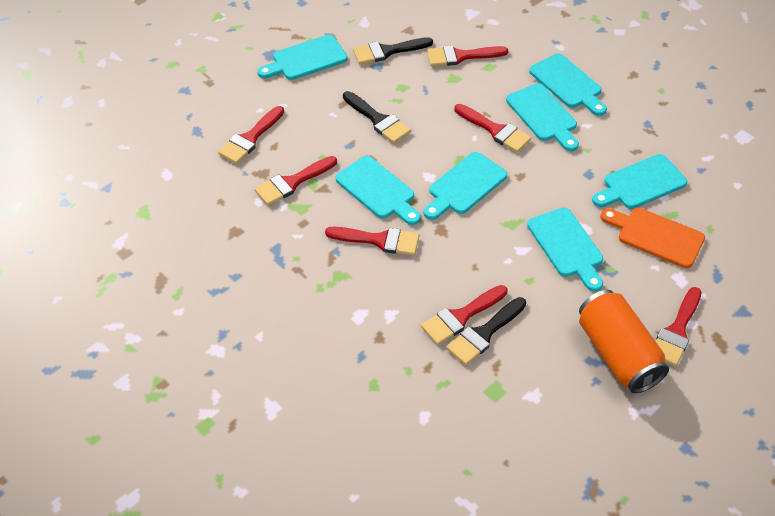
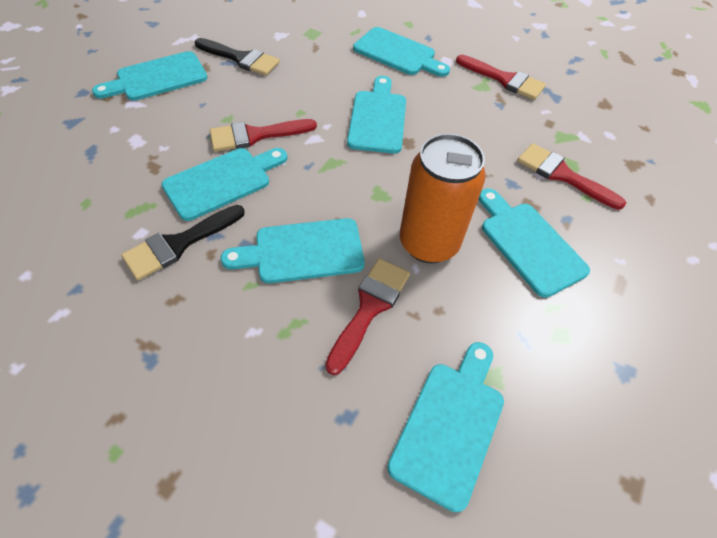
black brush: [343,91,411,143] [353,37,433,64] [446,297,526,365] = 3 -> [121,205,245,280] [195,38,280,76] = 2
orange cutting board: [600,208,705,268] = 1 -> none = 0
red brush: [218,106,284,164] [255,156,337,205] [325,227,419,255] [421,285,508,345] [427,45,508,66] [454,104,531,153] [656,287,702,366] = 7 -> [210,119,317,152] [325,258,410,375] [456,55,546,100] [517,143,626,210] = 4

